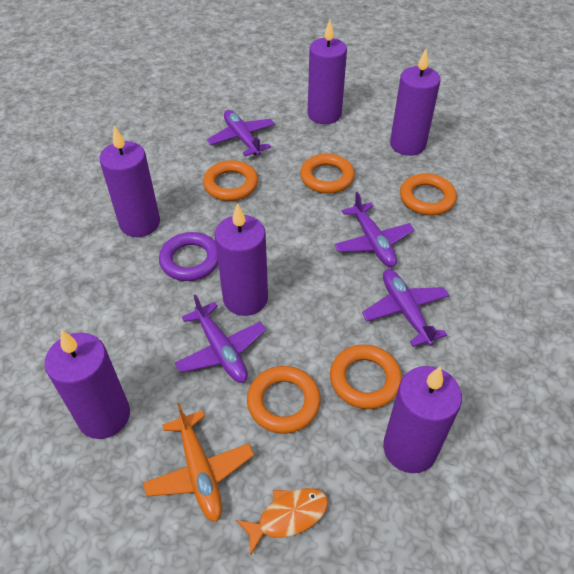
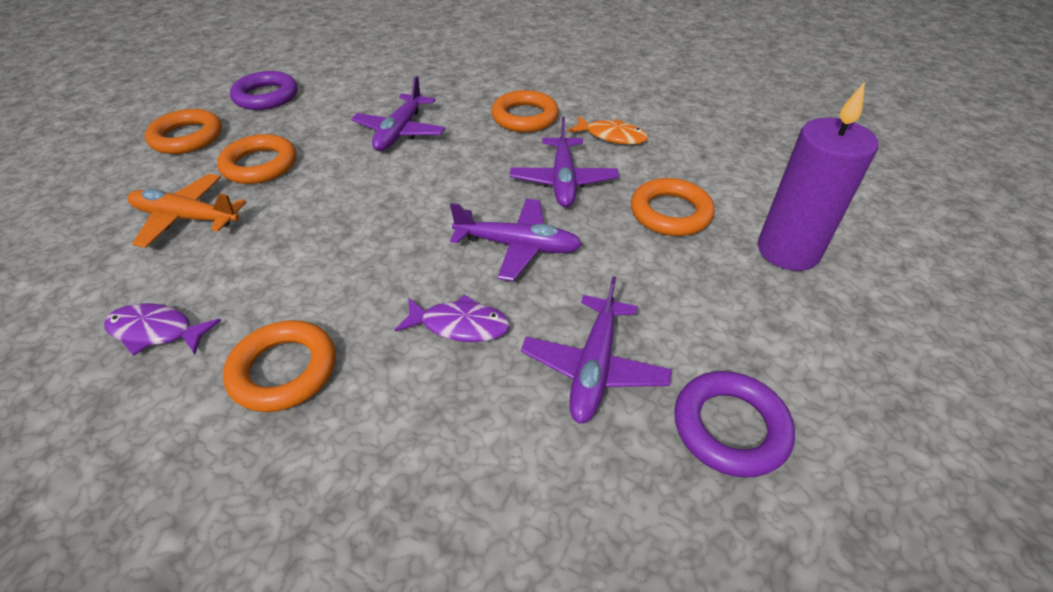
purple candle: [44,330,130,439] [99,126,160,237] [215,203,268,316] [308,20,347,124] [383,366,462,473] [390,49,441,156] = 6 -> [758,82,878,271] = 1
purple fish: none = 0 -> [104,303,221,356] [395,295,510,342] = 2
purple ring: [159,232,218,281] = 1 -> [230,71,298,110] [674,371,795,478] = 2

